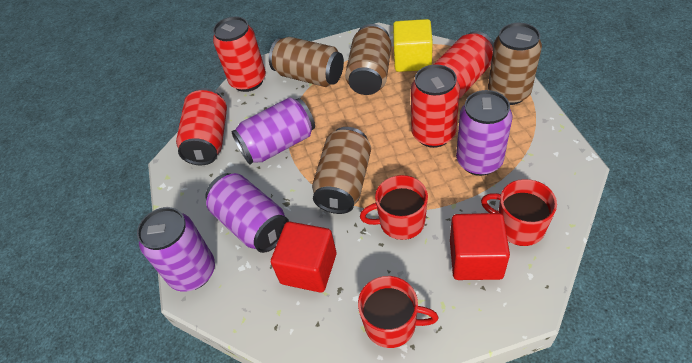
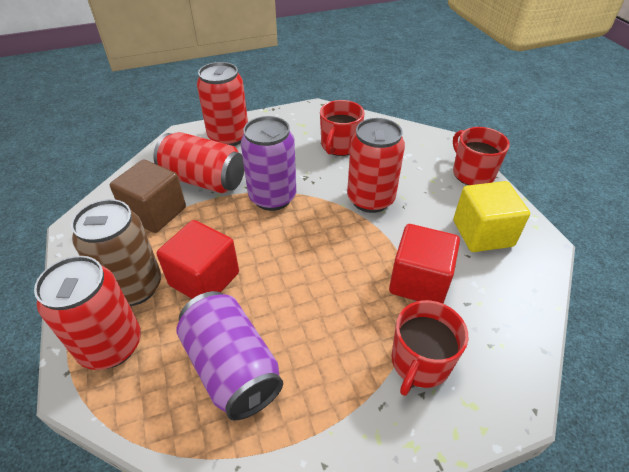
brown can: [269,37,344,87] [312,127,371,214] [345,24,392,95] [488,23,542,105] = 4 -> [71,199,161,306] = 1
brown cube: none = 0 -> [110,159,186,233] = 1
purple can: [137,207,215,292] [205,173,289,253] [231,98,315,164] [456,90,512,176] = 4 -> [177,291,283,420] [241,116,296,211] = 2

